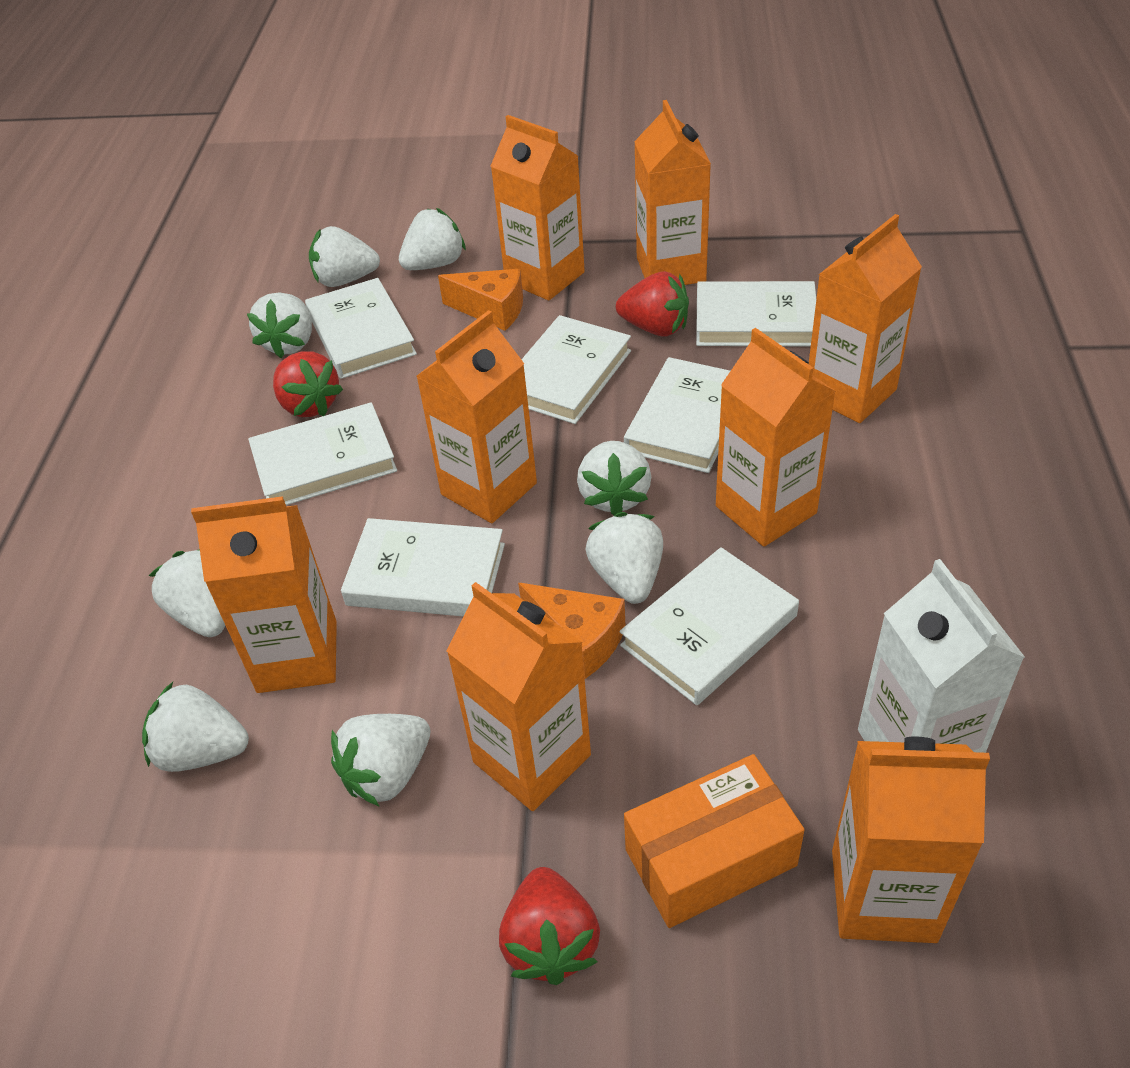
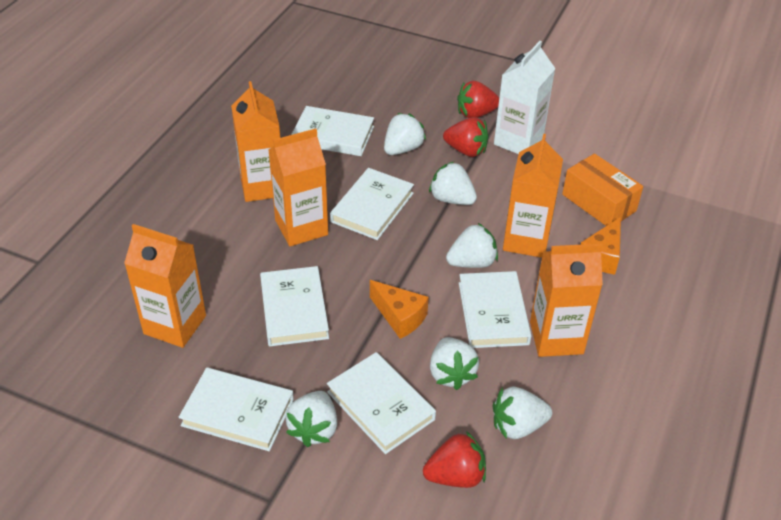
orange carton: [191,496,337,693] [416,310,537,523] [446,582,591,811] [491,115,585,301] [634,100,711,285] [716,328,836,547] [809,214,922,423] [832,736,990,943] = 8 -> [124,224,206,348] [231,81,280,202] [268,128,328,246] [503,134,563,258] [530,244,603,357] = 5
white book: [248,402,397,505] [305,278,417,379] [341,518,505,617] [521,315,631,424] [620,547,799,705] [624,357,730,473] [696,281,816,346] = 7 -> [179,368,294,451] [260,266,329,347] [291,106,374,156] [327,352,436,454] [330,168,414,240] [459,271,532,348] = 6
white strawberry: [142,682,249,772] [149,549,225,637] [247,293,312,358] [309,226,380,287] [331,714,431,807] [399,208,466,270] [577,441,651,516] [585,512,663,604] = 8 -> [286,391,337,447] [384,113,426,155] [429,162,477,205] [430,337,479,390] [446,223,498,268] [493,387,552,439] = 6

